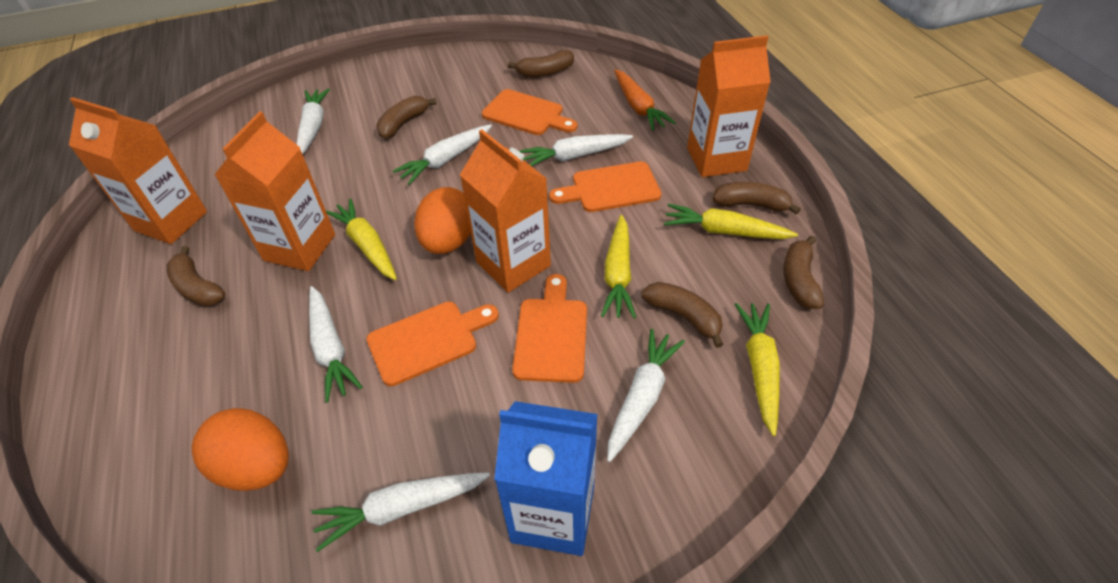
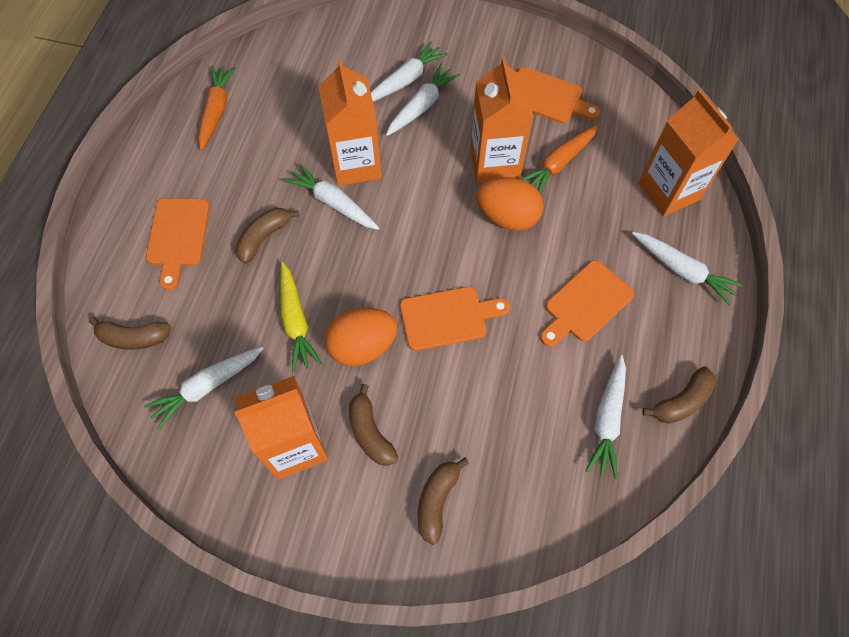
blue carton: [494,401,598,556] = 1 -> none = 0
brown banana: [166,246,226,306] [376,96,437,139] [508,50,574,77] [641,282,724,348] [712,182,801,215] [783,236,824,309] = 6 -> [89,317,171,350] [235,208,299,264] [349,384,398,466] [418,458,469,545] [642,366,716,424] = 5
orange carrot: [614,69,676,131] = 1 -> [198,66,236,151] [521,125,598,193] = 2
yellow carrot: [326,198,397,280] [601,215,636,318] [664,204,798,239] [735,303,780,436] = 4 -> [280,262,322,372] = 1

